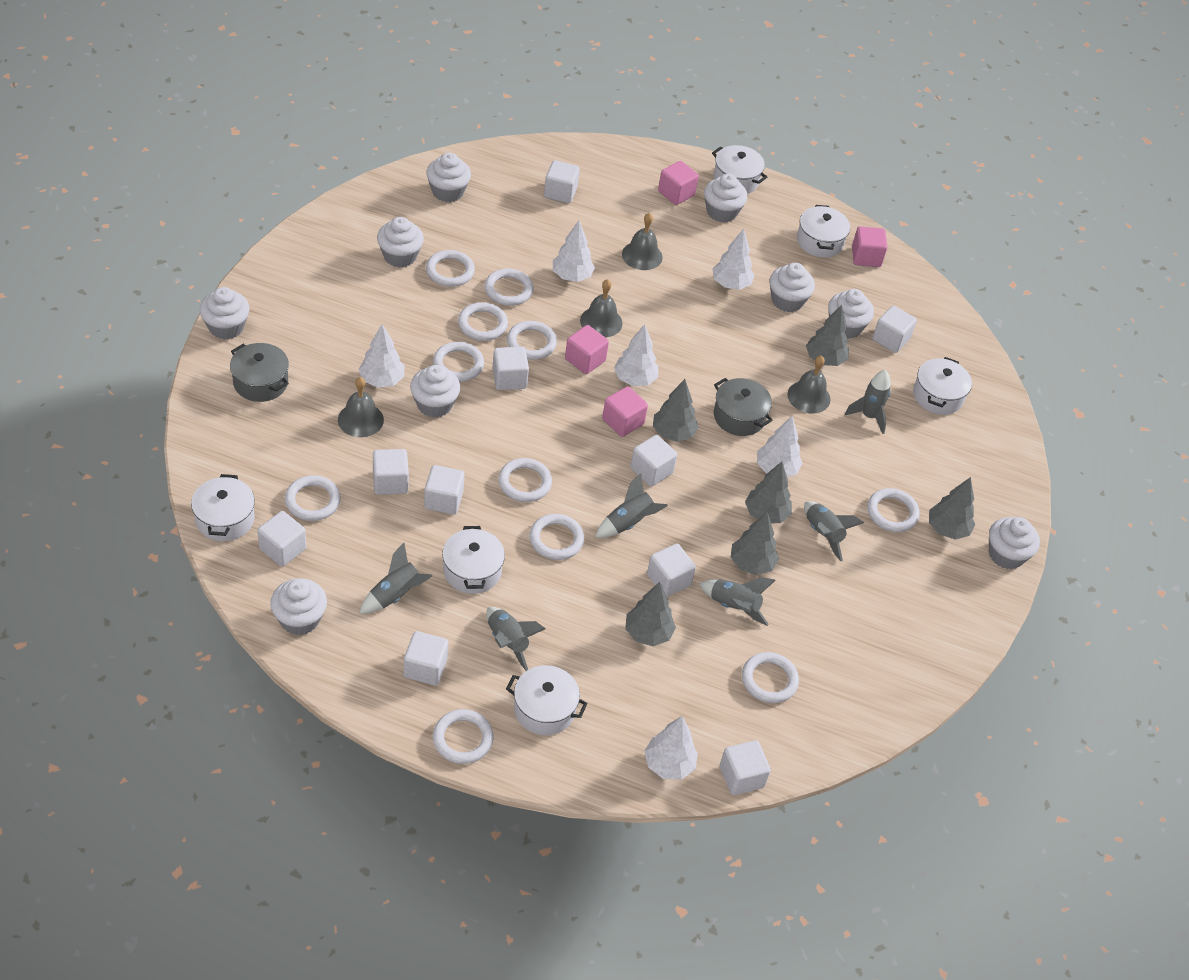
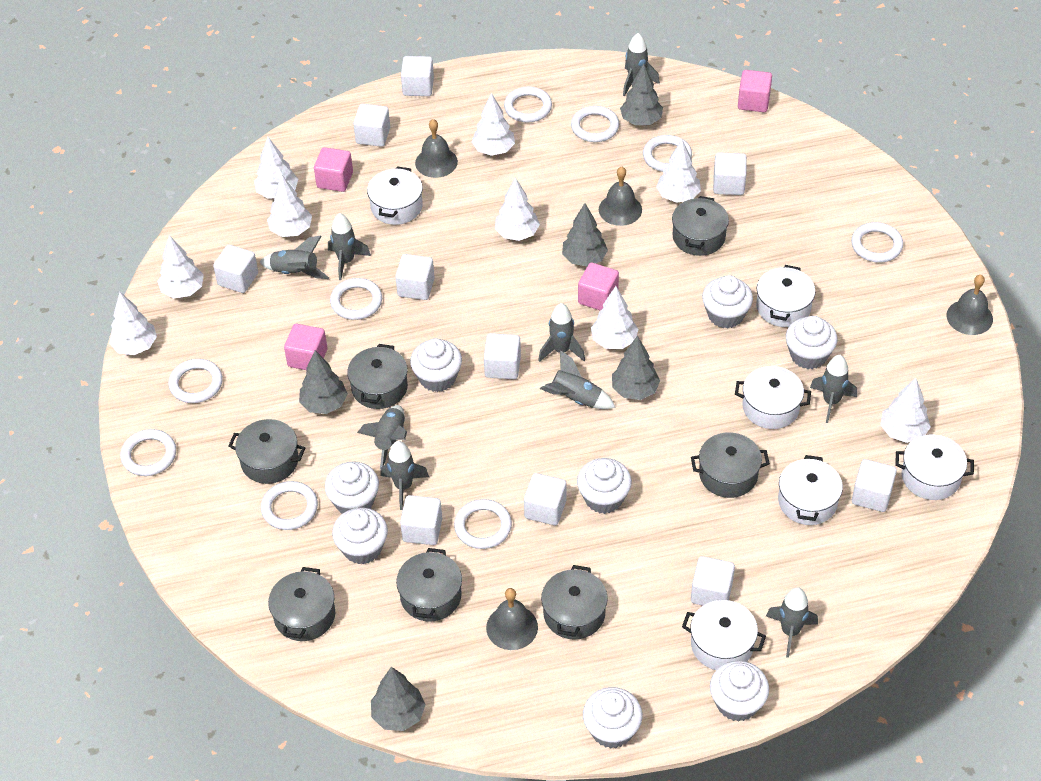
grey pot: [230,343,289,402] [714,378,773,436] = 2 -> [228,419,305,484] [268,567,335,641] [347,344,408,409] [396,548,462,622] [541,565,608,640] [672,196,729,256] [691,432,770,498] = 7
grey rocket: [359,543,432,614] [486,607,546,671] [595,473,668,538] [699,577,775,626] [804,501,864,561] [845,370,891,434] = 6 -> [260,235,329,279] [328,213,371,280] [357,405,407,470] [380,441,429,510] [538,303,585,362] [540,350,616,409] [623,33,660,96] [766,587,818,658] [810,355,857,423] = 9
grey tree: [625,582,676,646] [653,379,699,442] [731,512,779,575] [745,461,792,523] [806,305,849,366] [929,477,975,540] = 6 -> [299,350,348,414] [371,667,426,731] [562,203,608,266] [612,335,660,400] [620,64,663,125] = 5
white cupcake: [200,287,249,340] [270,578,327,635] [377,217,424,268] [410,365,460,418] [426,153,471,202] [704,174,748,222] [770,263,815,312] [828,289,874,339] [989,517,1040,569] = 9 -> [325,461,379,514] [332,508,388,564] [410,338,462,392] [577,458,632,514] [583,687,643,749] [702,275,753,329] [710,661,769,722] [786,316,838,369] = 8
white ring: [285,475,341,521] [426,250,475,287] [433,342,484,382] [433,709,493,764] [458,302,508,341] [485,268,533,306] [498,458,552,502] [507,321,557,360] [529,514,584,560] [742,652,799,703] [867,488,920,532] = 11 -> [120,429,176,476] [168,359,223,403] [261,481,318,530] [330,278,382,320] [454,499,512,549] [504,87,552,122] [571,106,619,142] [643,135,692,172] [851,222,903,263] = 9
white tree: [359,324,404,388] [553,221,595,282] [614,324,658,386] [644,716,698,779] [713,229,755,290] [757,416,803,477] = 6 -> [109,292,157,355] [157,235,204,298] [254,137,298,199] [267,174,312,237] [471,93,515,156] [495,177,540,241] [591,286,639,349] [656,140,701,203] [880,378,931,443] = 9

